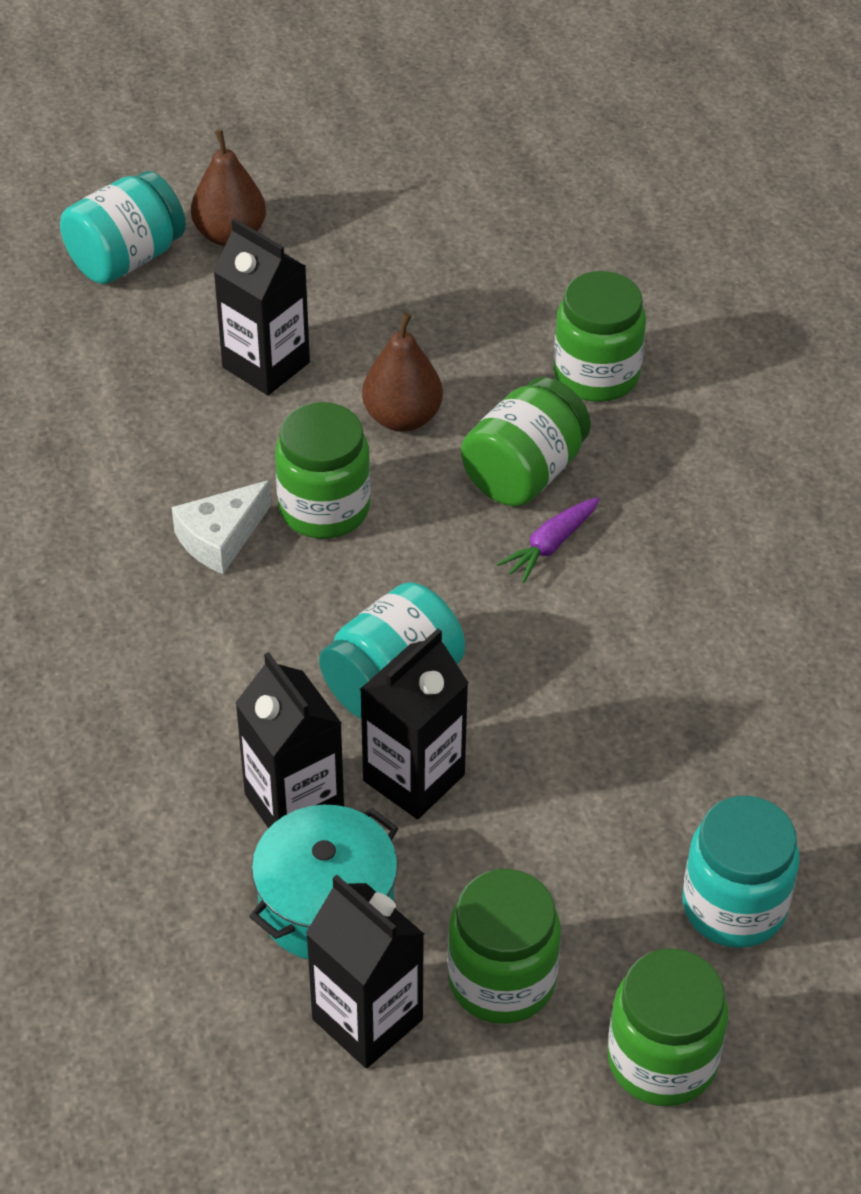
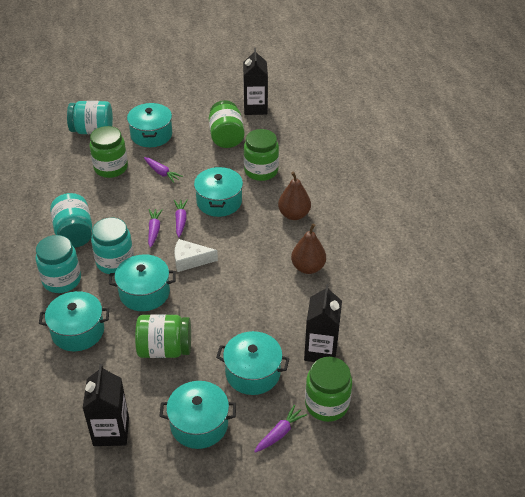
black carton: [213,218,310,395] [235,652,344,829] [306,875,424,1068] [360,629,468,819] = 4 -> [83,364,129,446] [243,48,268,115] [304,284,342,362] = 3
purple carrot: [497,497,600,583] = 1 -> [144,157,183,183] [148,209,163,248] [174,200,188,237] [254,405,307,453] = 4
turquoise jar: [60,171,186,284] [319,582,465,719] [682,796,799,948] = 3 -> [35,235,81,293] [50,193,92,248] [67,101,113,135] [91,218,134,274] = 4
turquoise pot: [249,805,398,959] = 1 -> [39,291,109,351] [109,254,176,311] [127,103,172,147] [159,381,236,449] [194,167,243,217] [216,331,290,395] = 6

